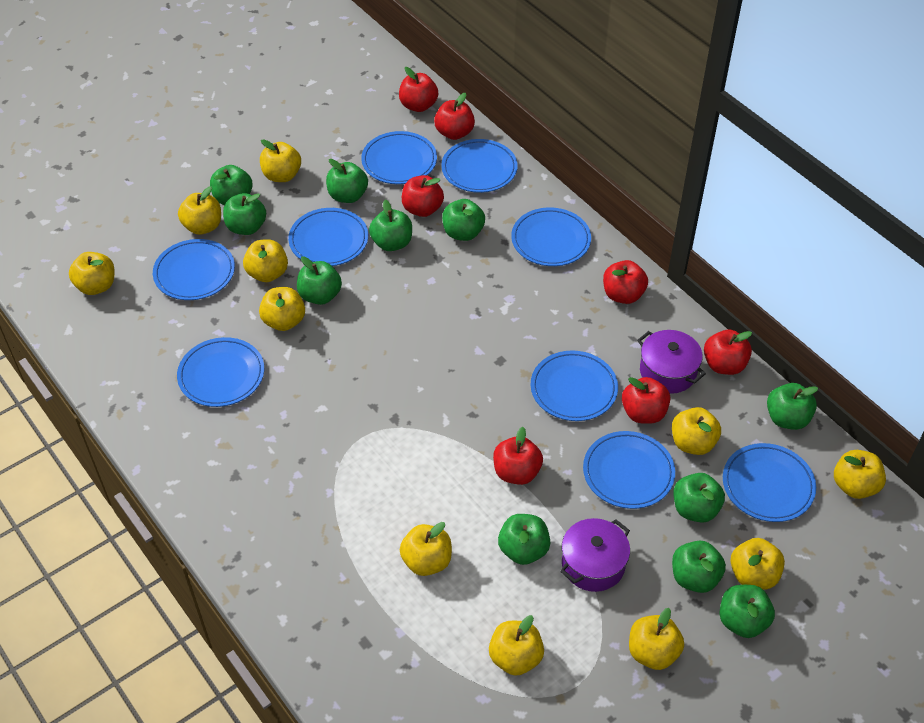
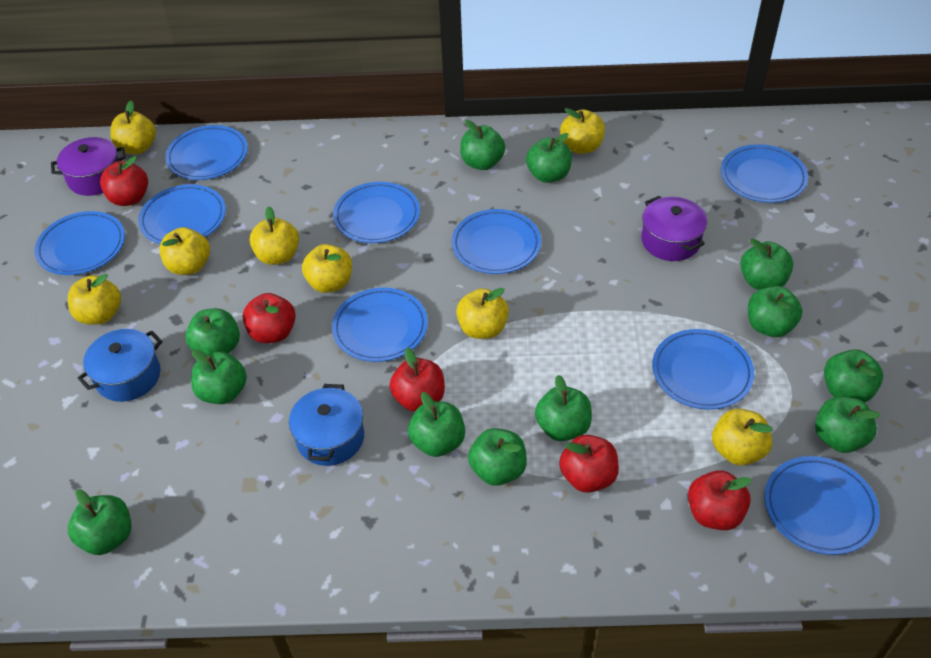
blue pot: none = 0 -> [78,329,163,402] [289,384,364,466] = 2
green apple: [210,165,252,205] [223,193,266,235] [297,256,342,305] [326,159,368,203] [369,200,412,251] [442,199,485,241] [498,514,550,565] [672,541,726,593] [673,473,725,523] [720,585,775,638] [767,383,818,430] = 11 -> [68,489,132,555] [185,308,240,355] [191,349,247,404] [408,392,465,457] [460,120,505,170] [468,428,527,486] [526,133,572,183] [535,375,592,441] [740,239,793,290] [748,286,803,337] [815,396,880,453] [824,349,883,402] = 12
red apple: [399,67,438,112] [402,175,444,217] [434,93,475,140] [493,427,543,485] [603,260,648,304] [622,377,670,424] [704,330,752,375] = 7 -> [100,156,148,206] [243,293,296,343] [389,348,445,412] [559,435,619,493] [688,470,752,530] = 5
yellow apple: [69,252,114,295] [178,186,221,235] [243,239,288,282] [259,287,305,331] [260,139,301,182] [399,522,452,576] [489,615,544,676] [629,608,684,670] [672,407,721,455] [731,538,785,590] [834,450,886,499] = 11 -> [68,274,121,325] [110,101,156,154] [160,227,210,275] [249,206,299,265] [302,244,352,293] [456,288,509,339] [560,108,605,154] [712,409,773,466] = 8

